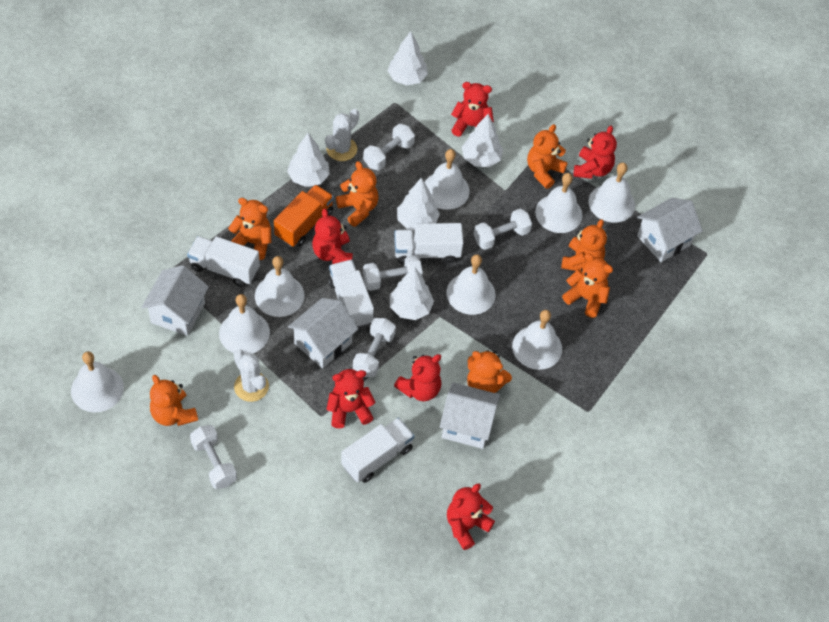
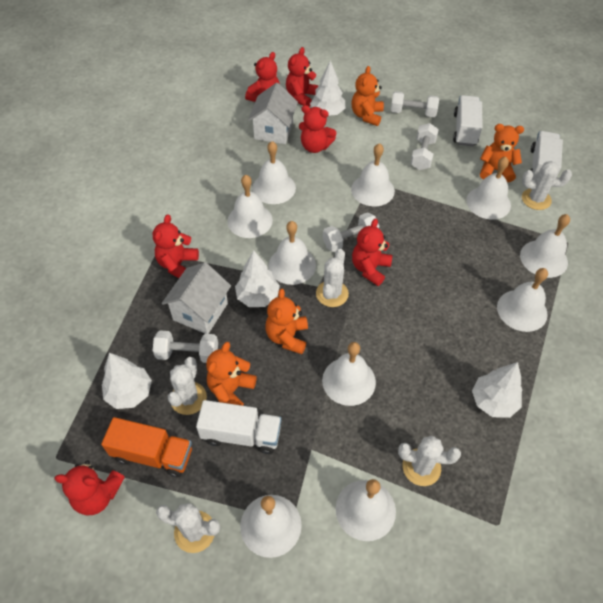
orange teddy bear: [150,375,198,426] [228,198,271,260] [336,161,379,227] [467,350,512,393] [527,124,568,189] [561,219,607,271] [562,254,613,318] = 7 -> [206,342,257,406] [265,289,308,354] [352,66,384,126] [480,124,524,182] = 4
white bell: [71,351,124,413] [219,294,270,355] [255,256,305,317] [424,149,470,210] [447,254,496,315] [512,310,562,370] [535,173,582,233] [588,163,635,223] = 8 -> [227,175,273,238] [240,495,302,558] [252,141,296,204] [268,221,316,285] [322,342,376,406] [336,479,396,541] [351,143,395,206] [466,156,511,220] [497,268,548,332] [520,214,570,278] = 10
white cactus: [234,350,269,402] [325,109,359,161] = 2 -> [156,503,220,553] [168,357,207,415] [316,249,349,307] [398,436,461,486] [522,161,572,210] = 5
white dumbbell: [190,425,237,489] [353,318,396,377] [363,124,415,170] [363,255,423,291] [474,209,532,250] = 5 -> [153,330,218,363] [323,212,379,252] [391,91,439,117] [410,123,439,170] = 4
white house: [142,265,209,336] [288,298,358,369] [440,382,500,449] [637,198,703,262] = 4 -> [162,262,231,334] [248,83,298,144] = 2
white tree: [287,133,330,187] [388,31,428,86] [390,267,434,320] [397,178,440,231] [462,114,503,167] = 5 -> [102,353,152,409] [235,250,280,307] [310,61,345,116] [472,362,523,418] = 4
white truck: [187,236,260,287] [328,260,374,328] [341,417,415,483] [394,223,463,264] = 4 -> [196,400,281,454] [453,95,482,146] [530,131,563,180] = 3

